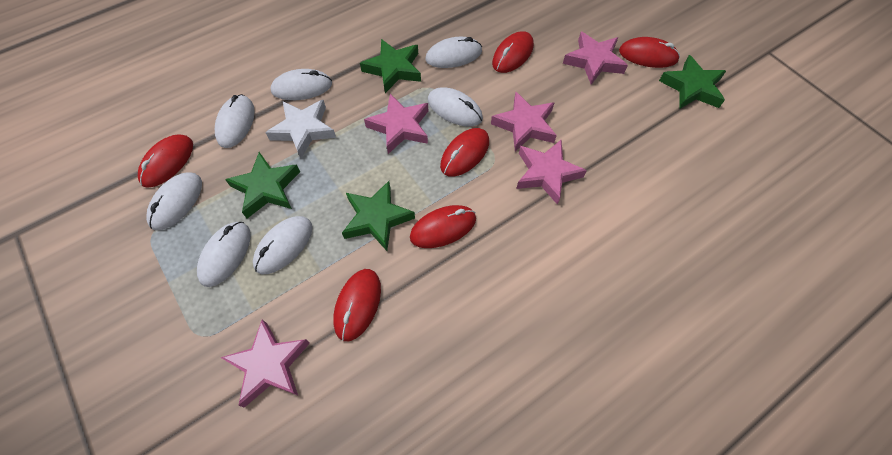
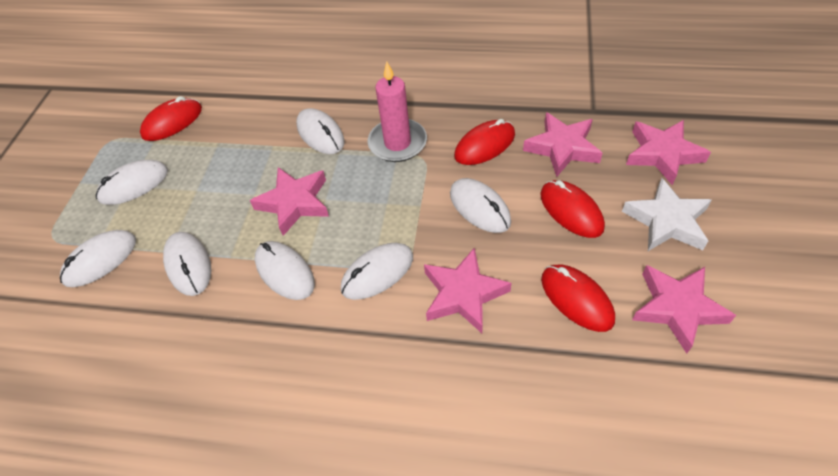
green star: [225,152,300,218] [342,181,415,251] [360,39,421,93] [659,55,726,109] = 4 -> none = 0
pink candle: none = 0 -> [367,61,427,162] = 1
red mouse: [138,134,193,188] [333,269,381,341] [410,205,476,248] [440,128,489,177] [492,31,534,73] [619,37,680,68] = 6 -> [140,96,202,141] [454,119,515,165] [540,180,605,238] [541,264,615,332] = 4

